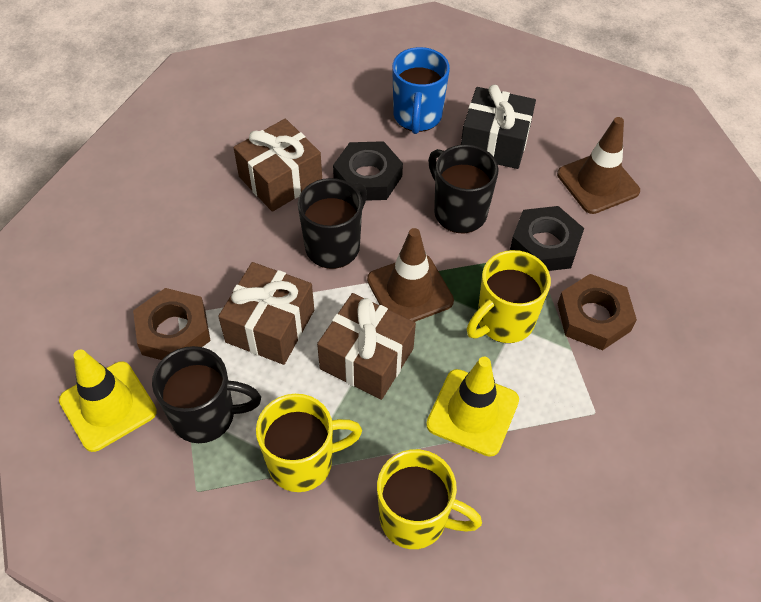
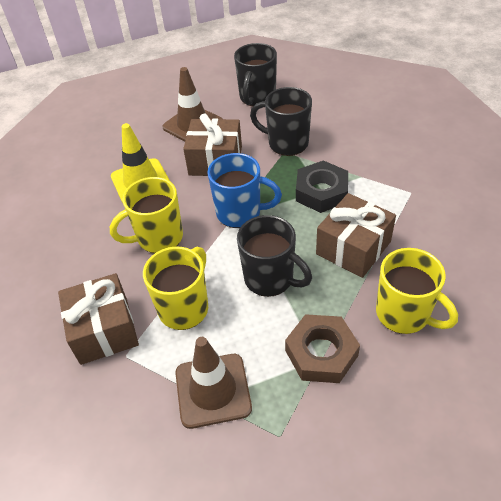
black gift: [461,85,536,169] = 1 -> none = 0
black nut: [333,141,403,201] [510,206,584,271] = 2 -> [296,161,348,213] = 1
brown nut: [133,288,211,360] [558,274,637,350] = 2 -> [285,314,360,383] = 1
yellow traffic cone: [59,349,157,452] [426,357,519,457] = 2 -> [111,123,170,203] = 1

